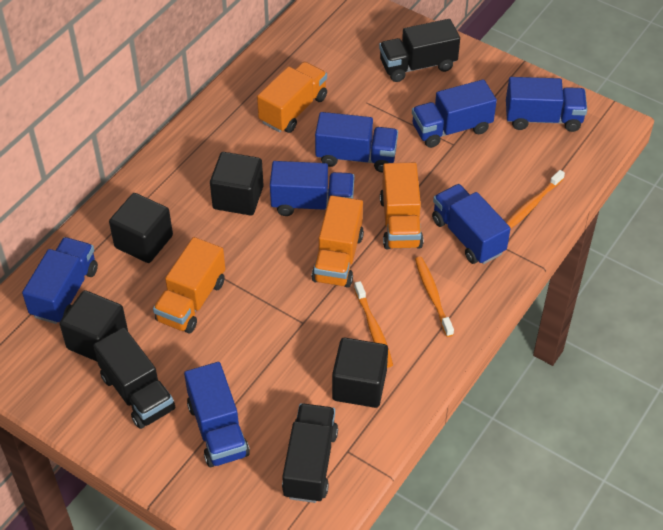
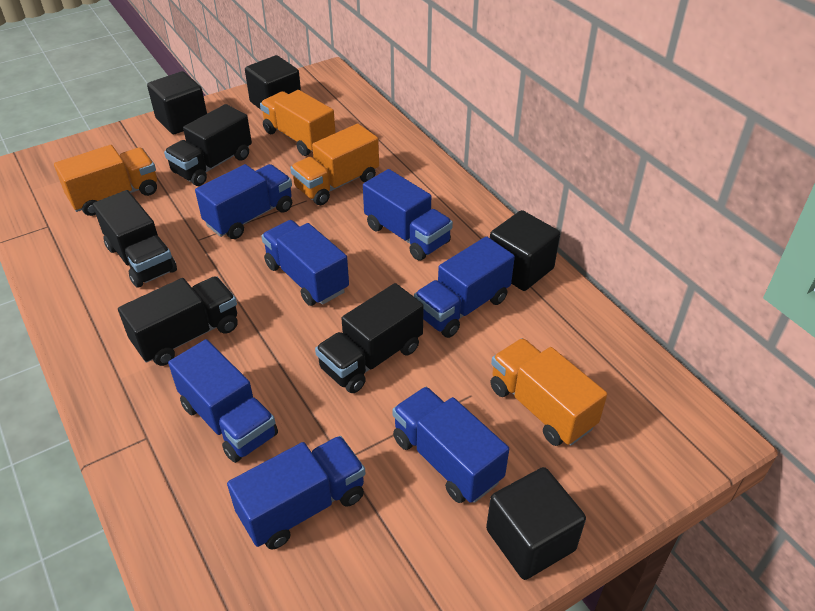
black truck: [93,328,175,429] [282,403,338,503] [379,19,460,82] = 3 -> [93,190,177,288] [118,276,238,366] [164,104,252,186] [315,283,424,393] = 4
orange toothbrush: [354,281,393,368] [415,257,454,337] [506,170,565,228] = 3 -> none = 0

